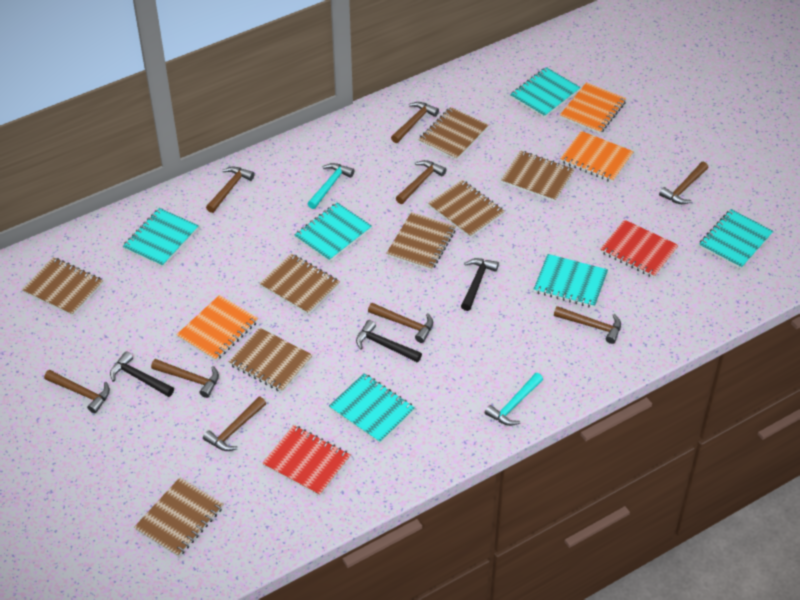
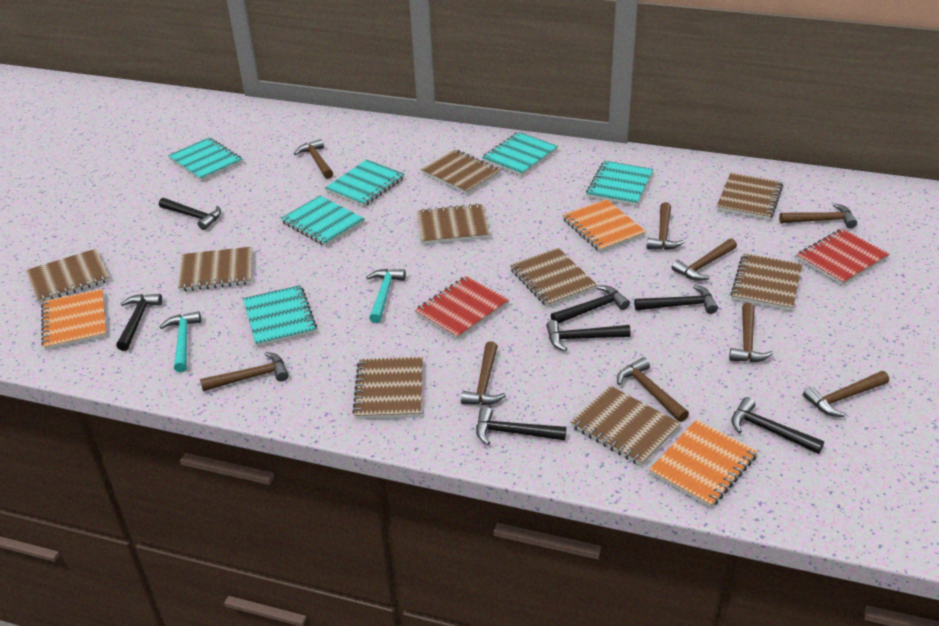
black hammer: [110,351,174,397] [356,320,422,362] [461,258,499,311] = 3 -> [116,294,162,351] [159,198,221,230] [476,407,566,445] [546,320,631,351] [551,286,630,323] [634,285,718,314] [732,397,824,454] = 7
brown notebook: [22,257,103,316] [134,478,223,557] [229,328,313,393] [259,253,340,315] [386,212,456,271] [418,107,489,161] [428,180,505,238] [501,150,575,202] = 8 -> [26,249,110,304] [178,247,253,291] [352,357,423,419] [417,203,490,245] [421,149,501,194] [510,248,597,307] [571,386,681,466] [717,172,783,220] [731,253,802,311] = 9

